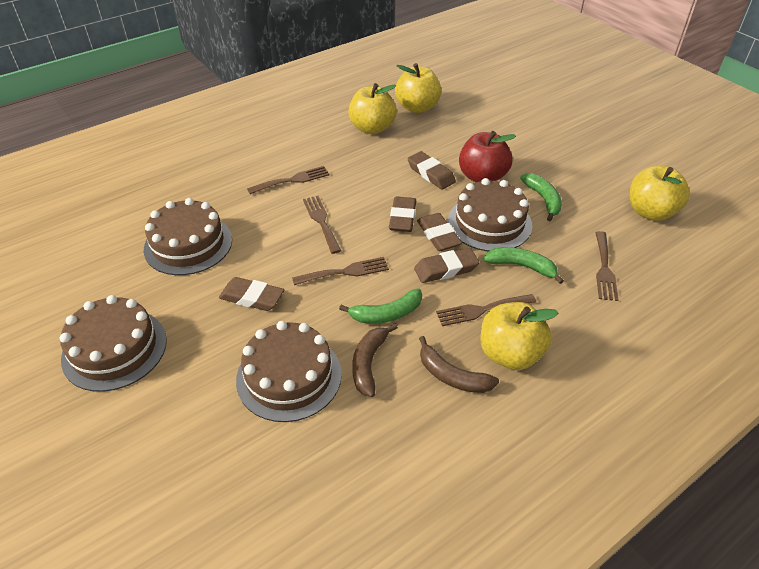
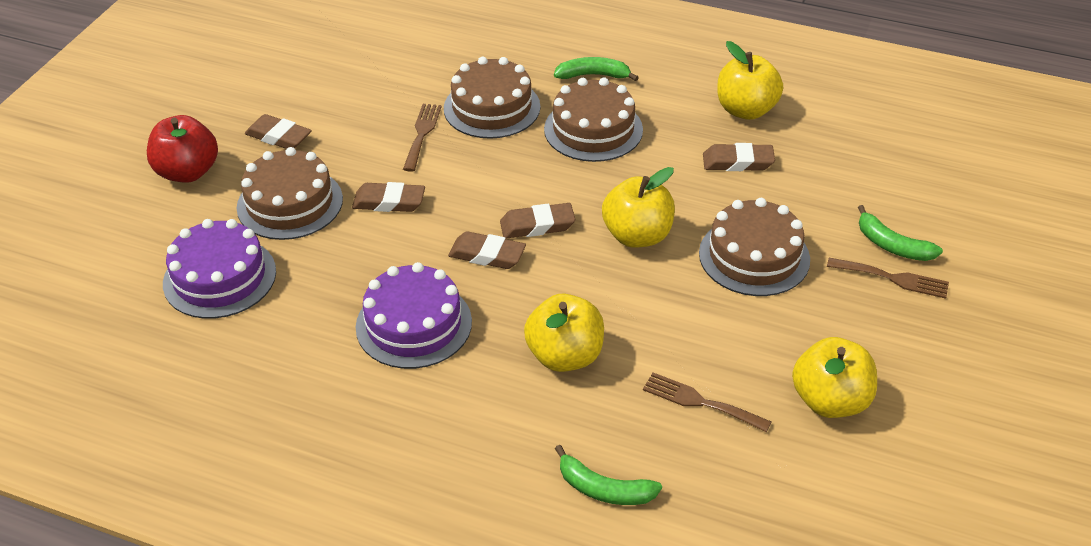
brown banana: [352,324,398,397] [419,336,499,393] = 2 -> none = 0
brown fork: [247,166,330,194] [292,257,389,285] [303,196,341,254] [436,294,536,326] [595,231,619,301] = 5 -> [403,104,442,172] [643,373,771,432] [827,258,949,299] = 3
purple cake: none = 0 -> [163,219,276,319] [356,262,472,369] = 2

